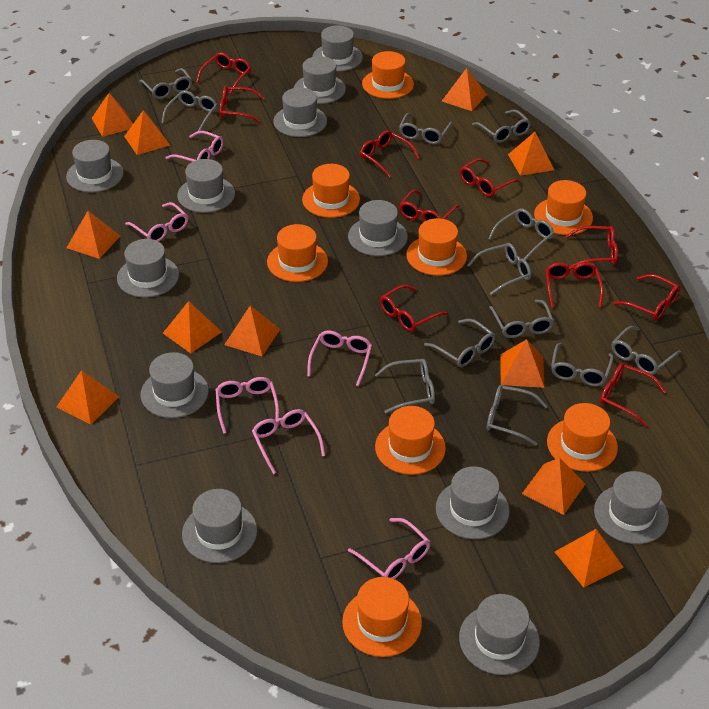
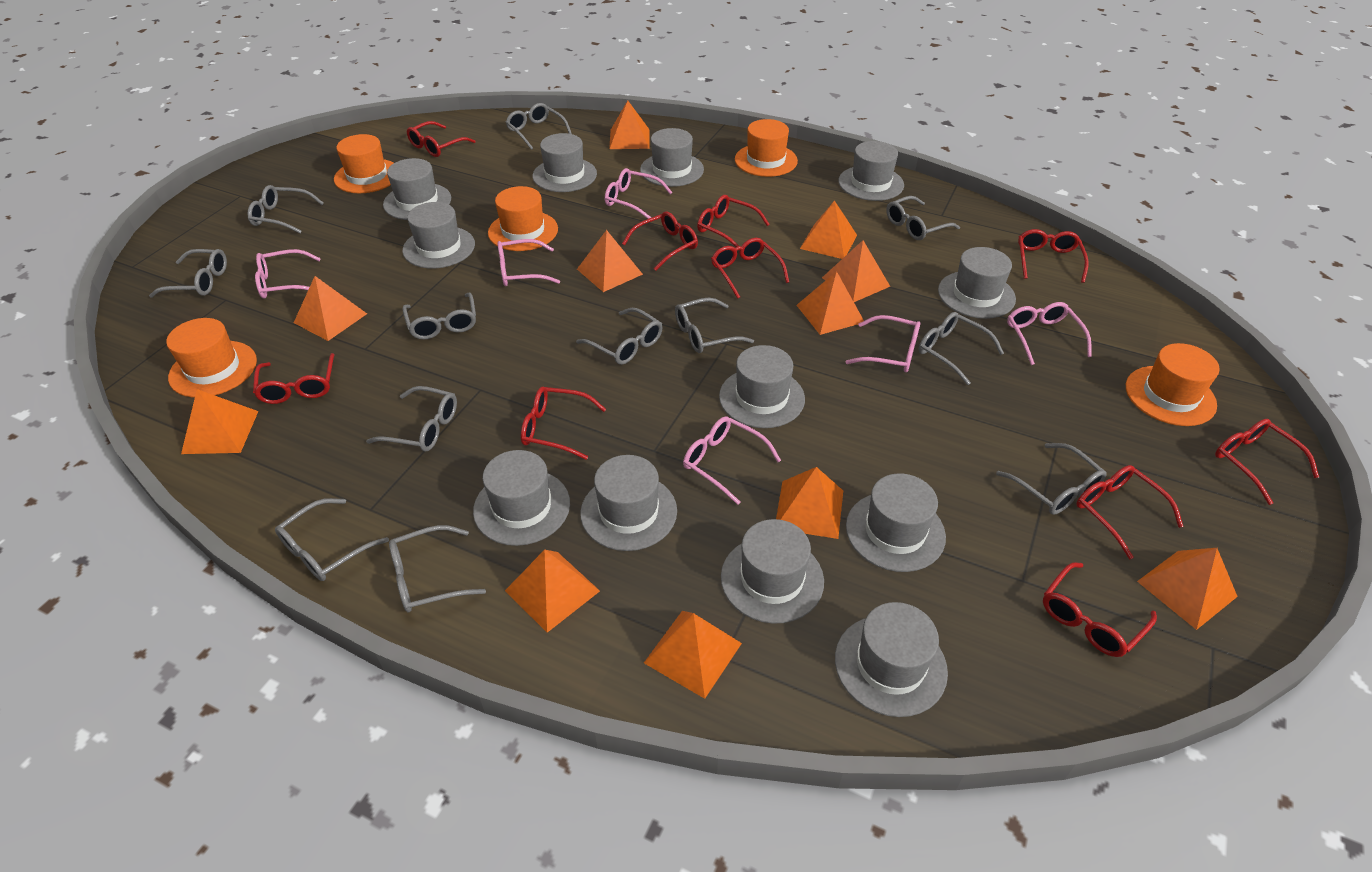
orange hat: [267,224,328,282] [302,164,360,218] [342,577,422,657] [362,51,414,99] [375,406,446,475] [406,218,467,276] [534,180,593,235] [547,403,618,472] = 8 -> [166,318,257,398] [334,134,394,193] [488,186,558,251] [735,119,798,177] [1126,343,1220,426] = 5

